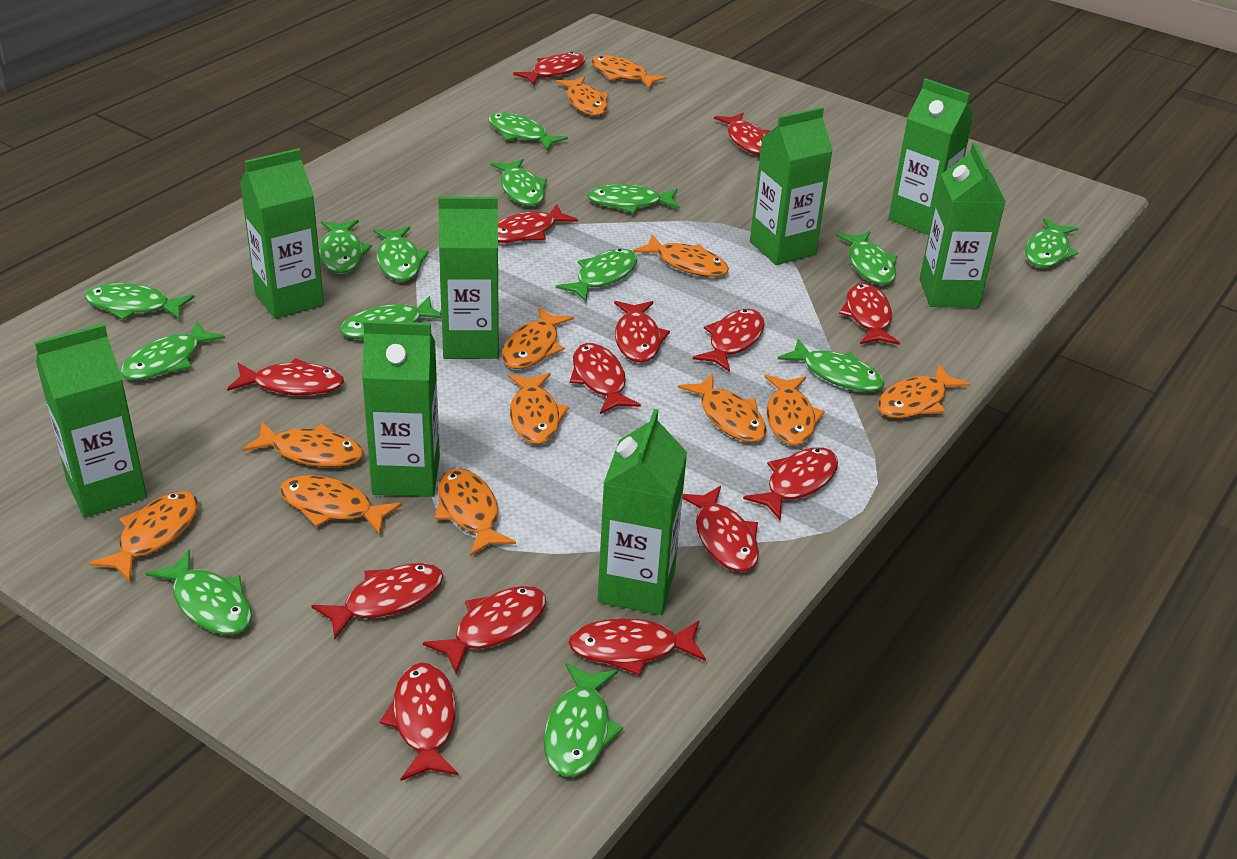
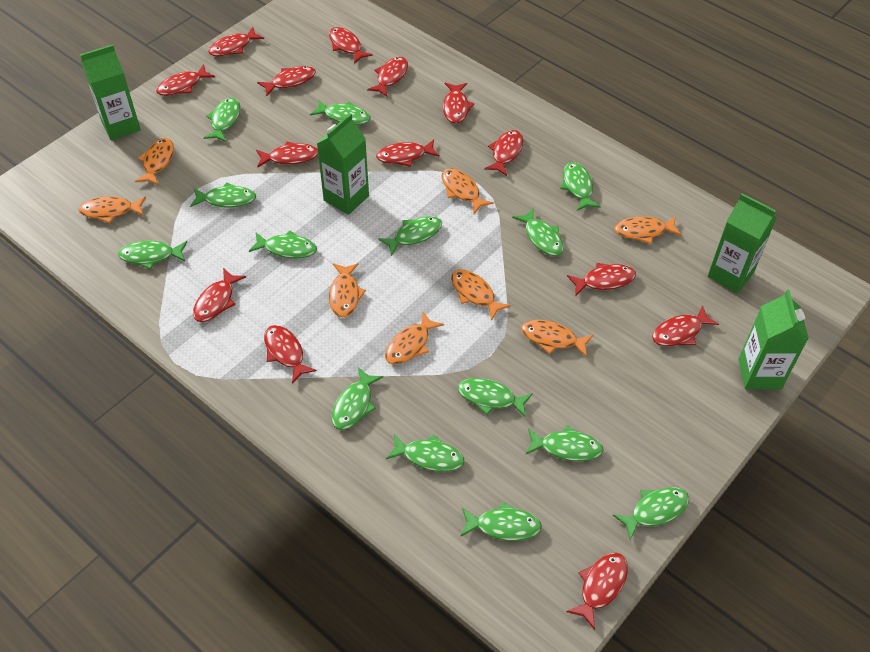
green carton: [35,324,147,518] [240,148,324,319] [362,320,440,497] [438,197,499,359] [598,409,687,615] [750,107,833,265] [888,78,974,235] [919,143,1006,308] = 8 -> [80,44,141,140] [317,113,369,215] [707,193,777,293] [738,290,809,390] = 4
orange fish: [89,491,198,581] [242,422,363,467] [279,475,402,535] [435,468,516,556] [502,307,574,369] [508,373,569,444] [556,76,609,116] [591,55,667,89] [633,234,729,277] [678,374,767,442] [765,375,825,446] [878,364,970,418] = 12 -> [79,196,146,223] [135,138,174,185] [329,263,366,317] [385,311,444,365] [441,168,493,214] [451,270,511,321] [521,320,593,357] [614,216,682,244] = 8

